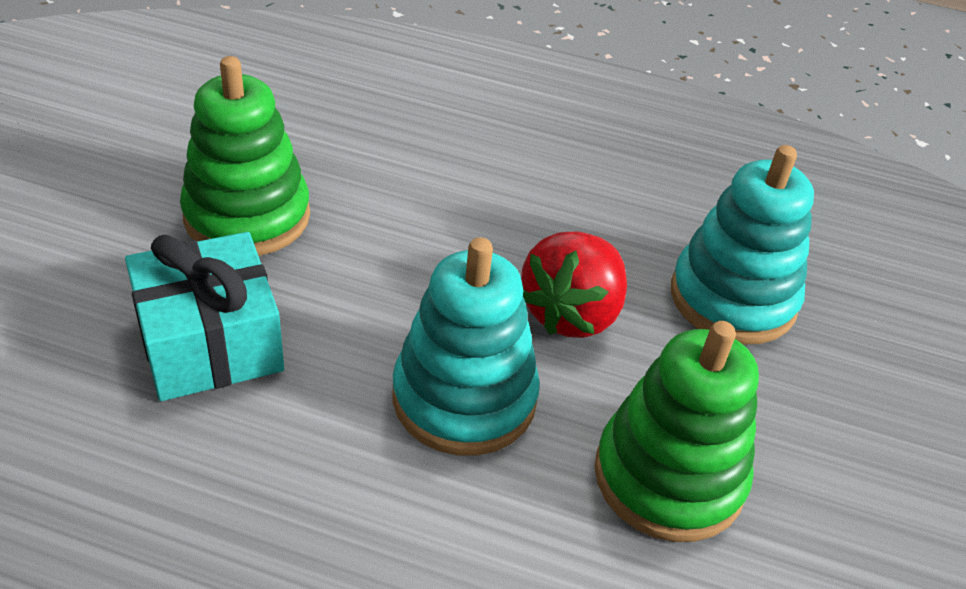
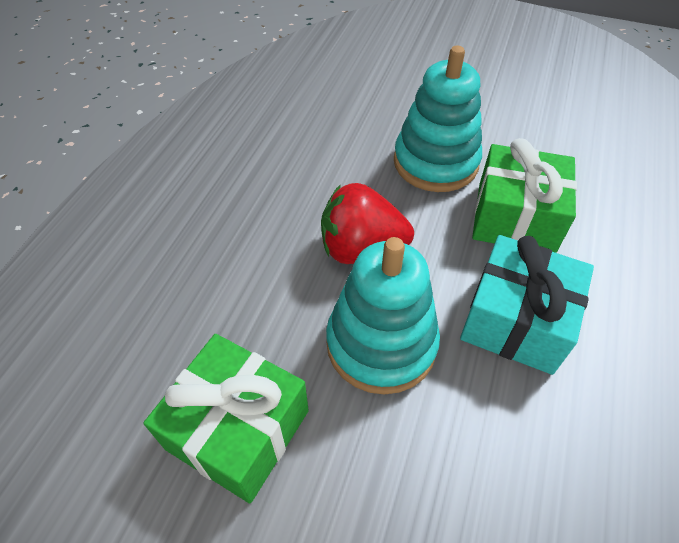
green gift: none = 0 -> [143,334,309,503] [472,138,577,253] = 2
green stacking toy: [180,56,310,256] [595,321,759,542] = 2 -> none = 0

